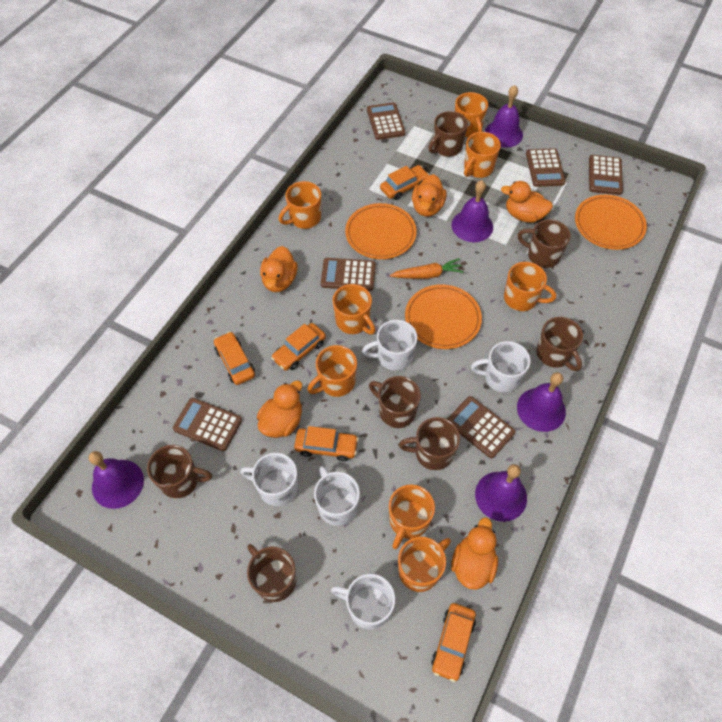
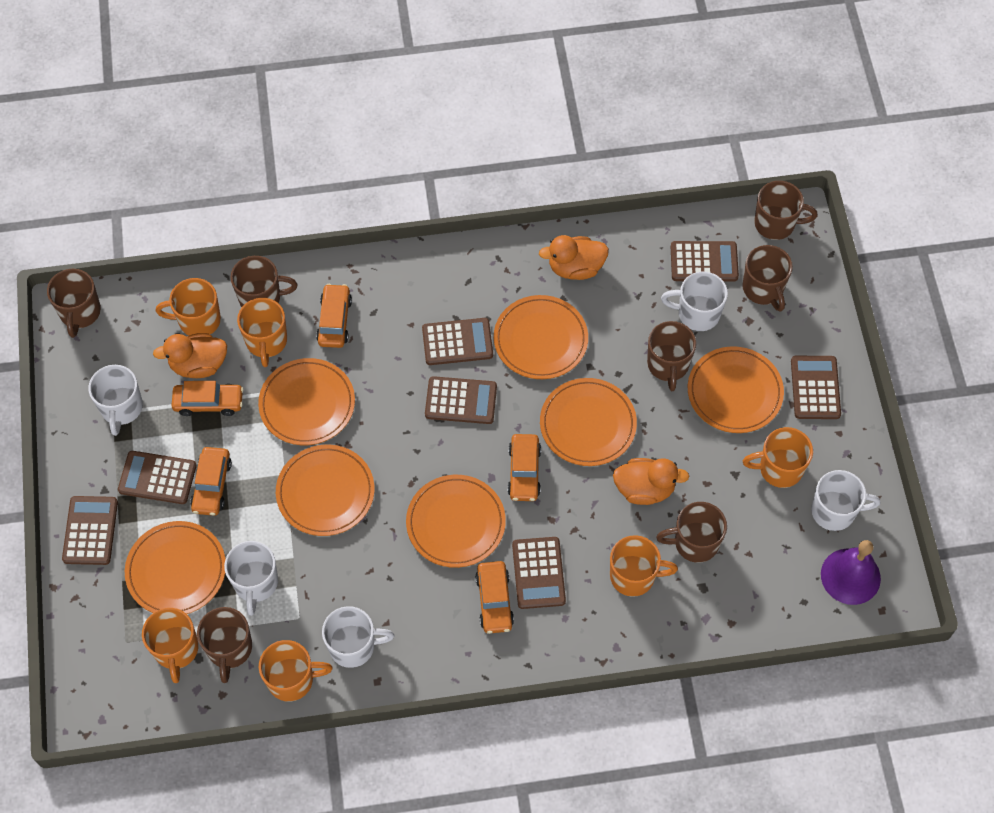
brown calculator: [173,398,242,451] [321,258,376,291] [367,102,405,140] [447,396,515,458] [526,148,566,187] [589,155,623,195] = 6 -> [62,496,118,565] [118,451,197,504] [422,318,493,365] [425,376,497,424] [512,537,566,609] [671,241,739,281] [791,356,841,419] = 7
orange carrot: [390,258,464,279] = 1 -> none = 0
orange duck: [257,381,302,438] [260,246,298,292] [412,174,447,217] [451,518,498,590] [501,181,553,223] = 5 -> [153,333,227,378] [539,235,609,280] [613,458,690,505] = 3
orange mug: [279,181,321,229] [307,345,357,397] [332,284,375,334] [389,485,435,549] [398,537,451,592] [455,92,488,137] [464,132,501,178] [504,262,556,311] = 8 -> [142,608,199,683] [156,278,221,336] [237,298,287,367] [259,640,333,702] [610,535,678,597] [743,427,813,488] = 6
orange plate: [345,203,417,259] [405,284,482,349] [575,195,647,250] = 3 -> [125,521,226,614] [258,358,355,445] [276,445,375,536] [406,475,506,568] [494,295,588,379] [540,378,637,466] [688,346,784,433] = 7
purple bell: [89,451,144,509] [452,180,493,242] [475,464,527,522] [485,85,523,148] [517,372,566,432] = 5 -> [821,540,881,605] = 1

